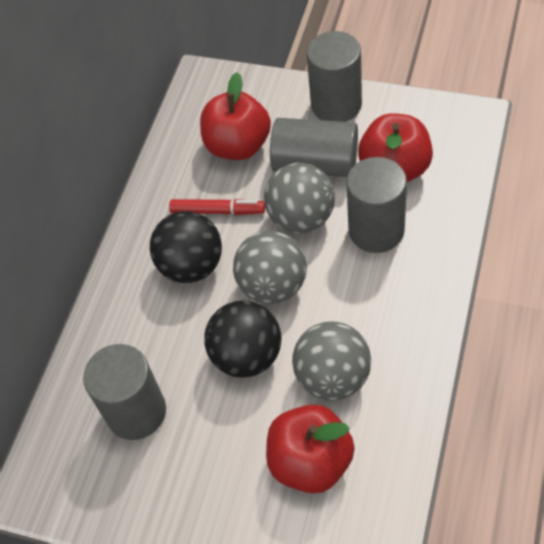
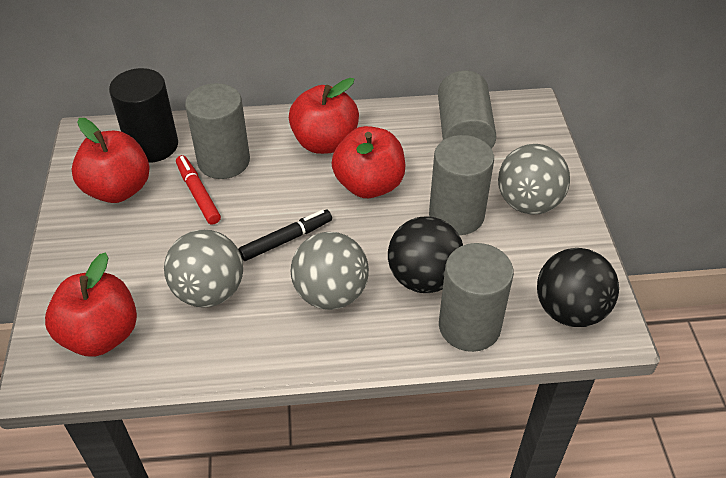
black cylinder: none = 0 -> [109,68,178,163] = 1
black marker: none = 0 -> [238,210,332,261] = 1
red apple: [200,72,271,160] [266,404,355,494] [358,113,433,182] = 3 -> [45,253,137,357] [72,118,150,203] [289,78,359,154] [331,126,405,198] = 4

